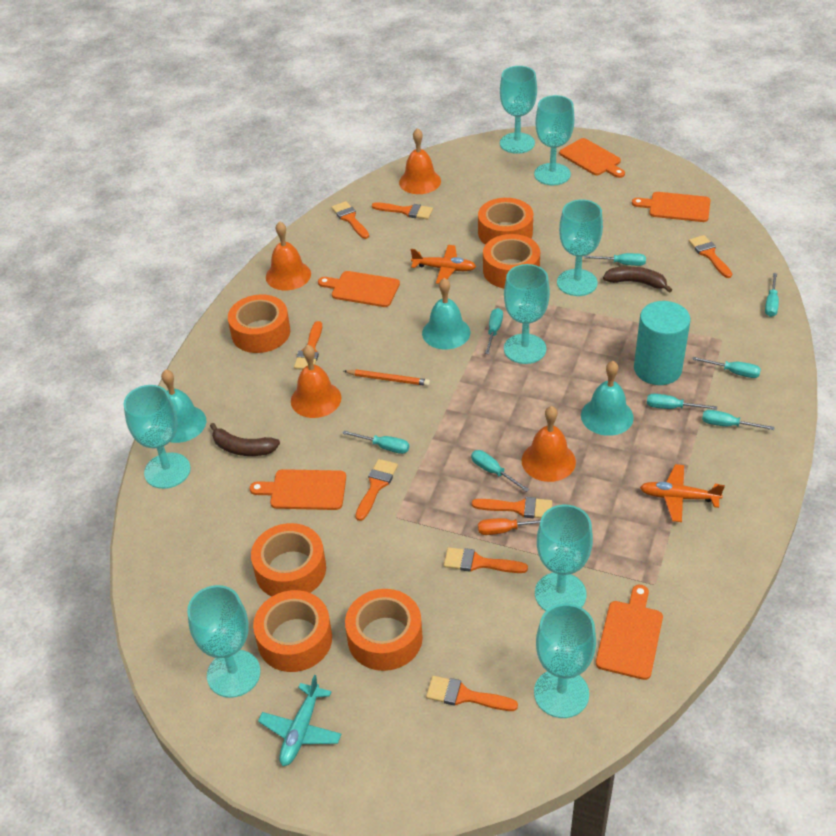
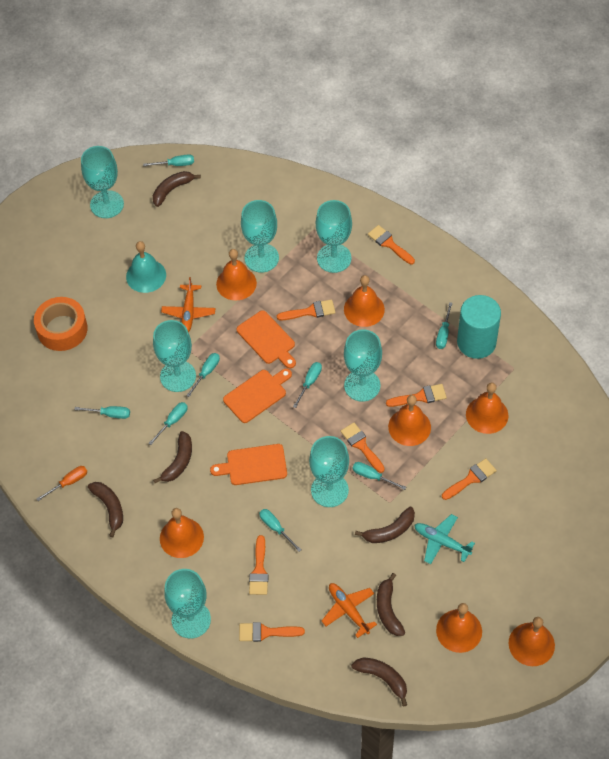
brown banana: [210,423,280,456] [603,266,672,293] = 2 -> [88,482,123,537] [153,171,201,207] [153,431,192,483] [351,657,407,706] [355,507,415,543] [377,573,405,636] = 6
orange bell: [266,222,311,290] [291,345,341,418] [399,128,441,194] [522,406,576,482] = 4 -> [160,508,204,558] [216,249,257,301] [344,275,385,327] [388,395,431,446] [436,603,482,653] [466,382,509,434] [509,617,555,666] = 7
orange brush: [294,321,322,370] [331,201,369,239] [355,459,398,521] [372,202,433,219] [426,676,518,711] [444,547,528,573] [472,497,552,518] [689,235,732,278] = 8 -> [239,622,305,642] [249,535,269,595] [277,299,336,320] [341,422,385,473] [368,225,415,265] [386,384,447,407] [442,458,497,500] = 7
orange cutting board: [250,469,346,510] [318,271,400,307] [559,138,625,178] [596,585,663,680] [632,192,711,222] = 5 -> [210,444,287,485] [223,368,292,423] [236,310,296,369] = 3
orange pencil: [344,369,430,386] = 1 -> none = 0
orange tape: [228,295,290,353] [251,523,326,596] [253,590,332,672] [345,589,423,671] [478,198,533,245] [483,234,540,288] = 6 -> [34,297,88,351] = 1
turquoise bell: [161,369,206,443] [422,278,470,349] [581,361,634,436] = 3 -> [126,241,166,293] = 1
turquoise goblet: [124,385,191,489] [187,585,261,698] [500,66,537,154] [504,264,550,364] [534,95,574,185] [534,604,596,718] [535,505,593,611] [557,200,603,296] = 8 -> [81,146,124,218] [153,320,196,392] [164,569,211,639] [241,200,279,273] [309,436,349,507] [316,200,352,273] [344,329,382,402] = 7

